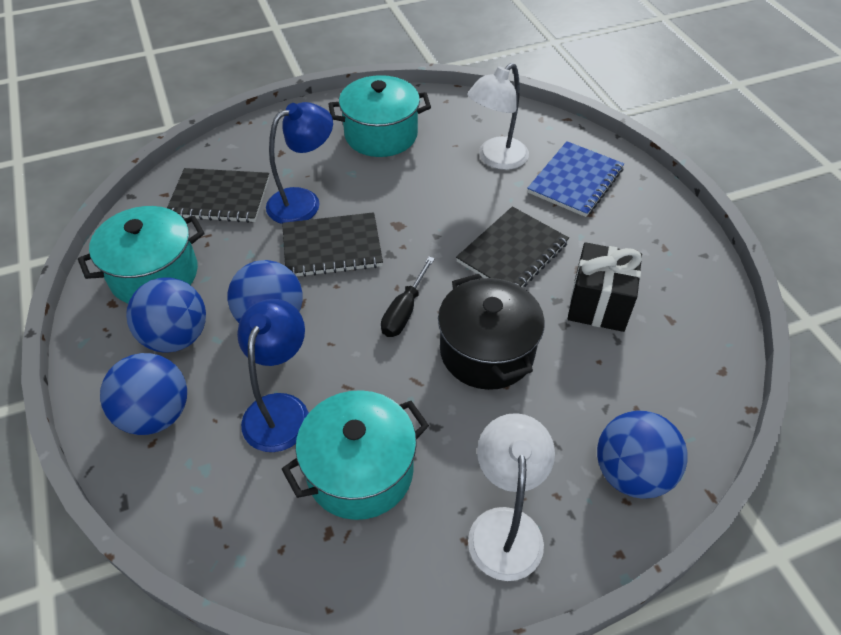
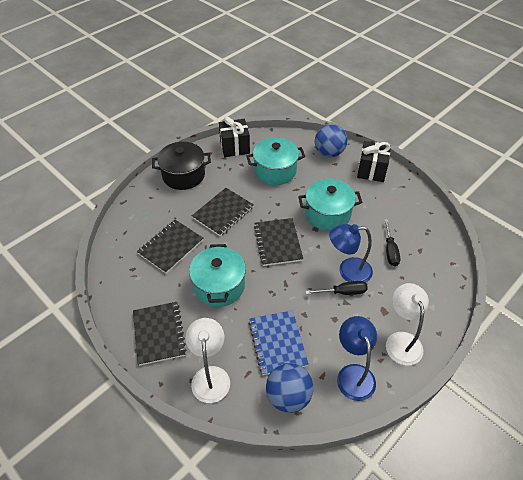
black gift: [568,242,642,332] = 1 -> [219,117,250,157] [357,141,391,182] = 2
black notebook: [167,168,269,223] [282,212,383,277] [456,206,569,287] = 3 -> [133,302,187,366] [137,220,203,274] [192,188,254,236] [254,218,303,266] = 4
black screwdriver: [381,256,435,337] = 1 -> [306,281,368,295] [384,219,400,266] = 2
blue ball: [100,353,187,435] [126,277,206,353] [228,260,303,323] [597,410,688,499] = 4 -> [266,363,314,413] [315,124,347,157] = 2

